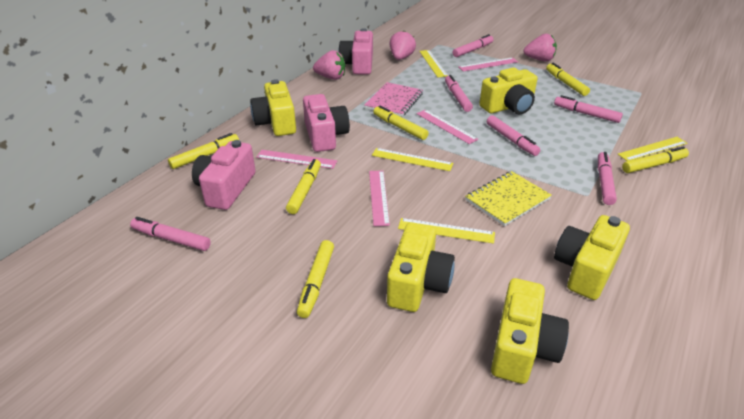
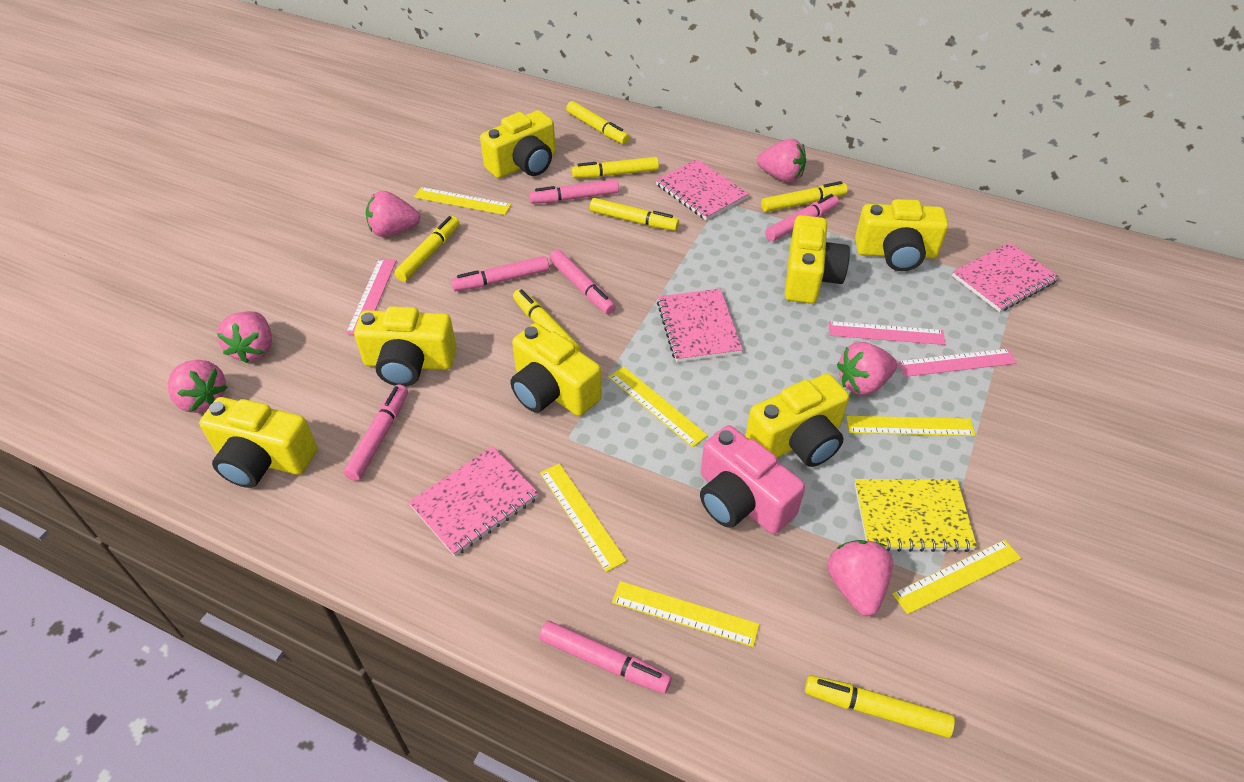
pink camera: [192,140,256,210] [303,94,350,152] [338,28,373,75] = 3 -> [700,425,805,534] = 1
pink notebook: [364,82,423,117] = 1 -> [409,446,539,556] [656,159,749,220] [657,289,743,362] [952,242,1059,312] = 4
pink ruler: [256,150,337,169] [369,171,390,226] [417,110,478,144] [458,57,518,71] = 4 -> [346,258,397,335] [828,321,945,345] [898,349,1017,377] = 3
pink strawberry: [313,50,346,80] [390,31,416,60] [523,34,557,61] = 3 -> [168,360,227,413] [217,311,272,363] [365,191,421,237] [757,139,806,183] [827,540,893,616] [837,342,897,395] = 6
yellow camera: [250,79,296,136] [387,222,455,312] [479,68,537,115] [491,278,569,384] [554,215,630,300] = 5 -> [199,397,317,488] [354,306,457,387] [480,110,556,178] [510,323,602,416] [746,373,849,467] [785,215,850,304] [855,199,948,271] = 7
yellow marker: [168,133,239,169] [286,159,321,214] [297,240,334,318] [373,105,429,140] [546,63,590,96] [622,146,689,173] = 6 -> [394,216,460,282] [513,289,581,351] [566,101,630,144] [572,157,659,178] [590,198,679,231] [761,181,848,212] [805,675,955,738] = 7
yellow ruler: [372,148,453,171] [398,218,495,244] [419,50,448,77] [618,137,687,161] = 4 -> [414,187,511,215] [540,463,627,572] [609,366,708,447] [612,581,759,647] [846,416,975,436] [893,540,1021,614] = 6

